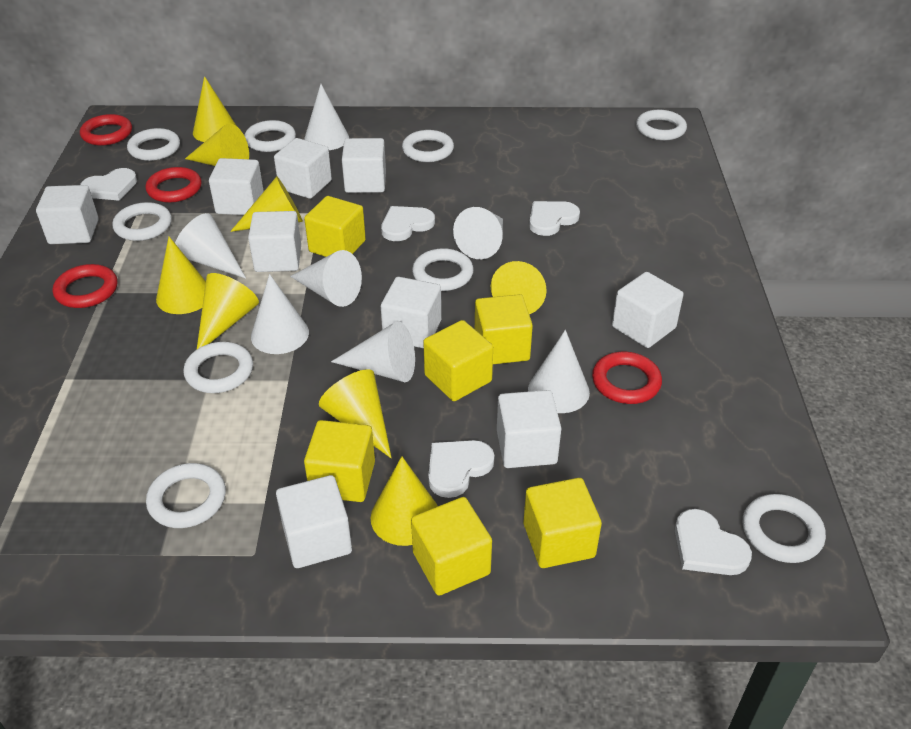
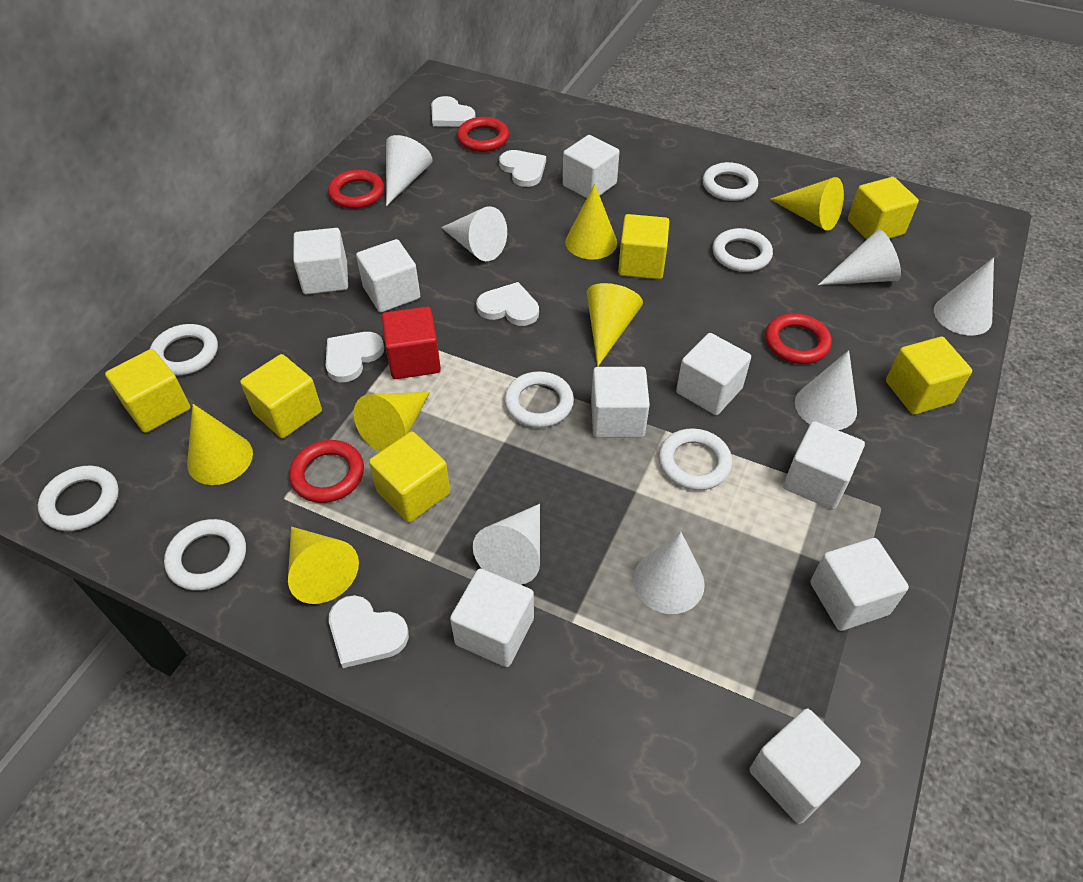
red cube: none = 0 -> [382,307,441,379] = 1
white ring: [112,202,172,241] [127,128,180,161] [146,463,226,528] [183,342,253,393] [244,120,296,152] [402,130,454,162] [412,248,474,291] [636,110,687,141] [743,494,826,563] = 9 -> [38,466,119,531] [150,324,218,375] [164,519,246,591] [504,371,574,428] [658,428,732,490] [702,162,758,201] [713,228,773,272] = 7
yellow cone: [156,237,206,314] [185,124,249,166] [193,76,236,142] [197,273,259,349] [230,176,303,232] [319,369,392,458] [370,456,438,546] [491,261,547,314] = 8 -> [187,404,253,485] [288,527,359,604] [354,392,430,452] [565,184,617,260] [587,283,643,367] [770,177,844,231] = 6

